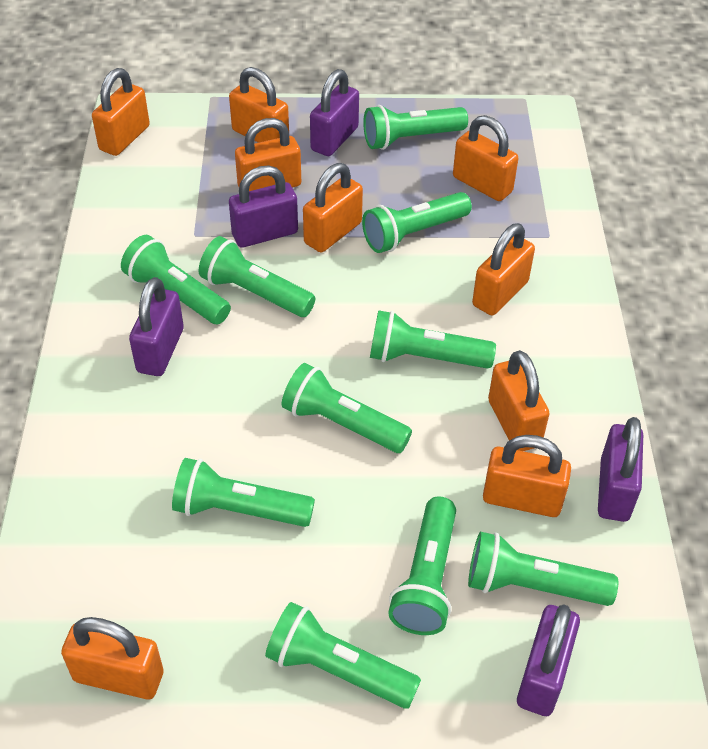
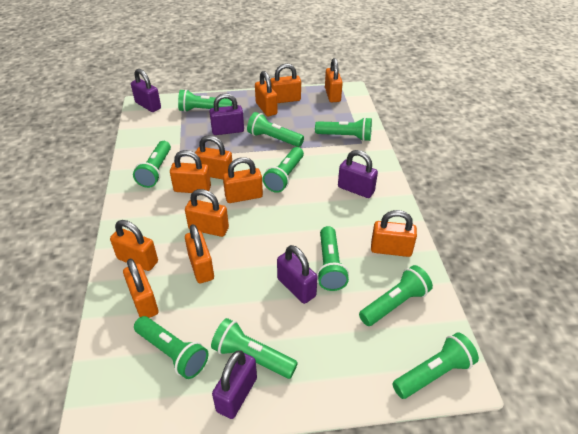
orange padlock: [61,617,164,699] [92,68,150,156] [229,67,289,143] [235,118,301,191] [303,163,363,253] [453,115,519,201] [472,223,535,316] [483,435,571,517] [488,350,549,451] = 9 -> [110,220,158,271] [123,258,158,318] [170,150,211,193] [185,189,229,237] [185,224,214,283] [195,136,232,179] [223,157,263,203] [255,71,278,116] [271,63,301,103] [325,58,343,102] [371,210,417,257] = 11

